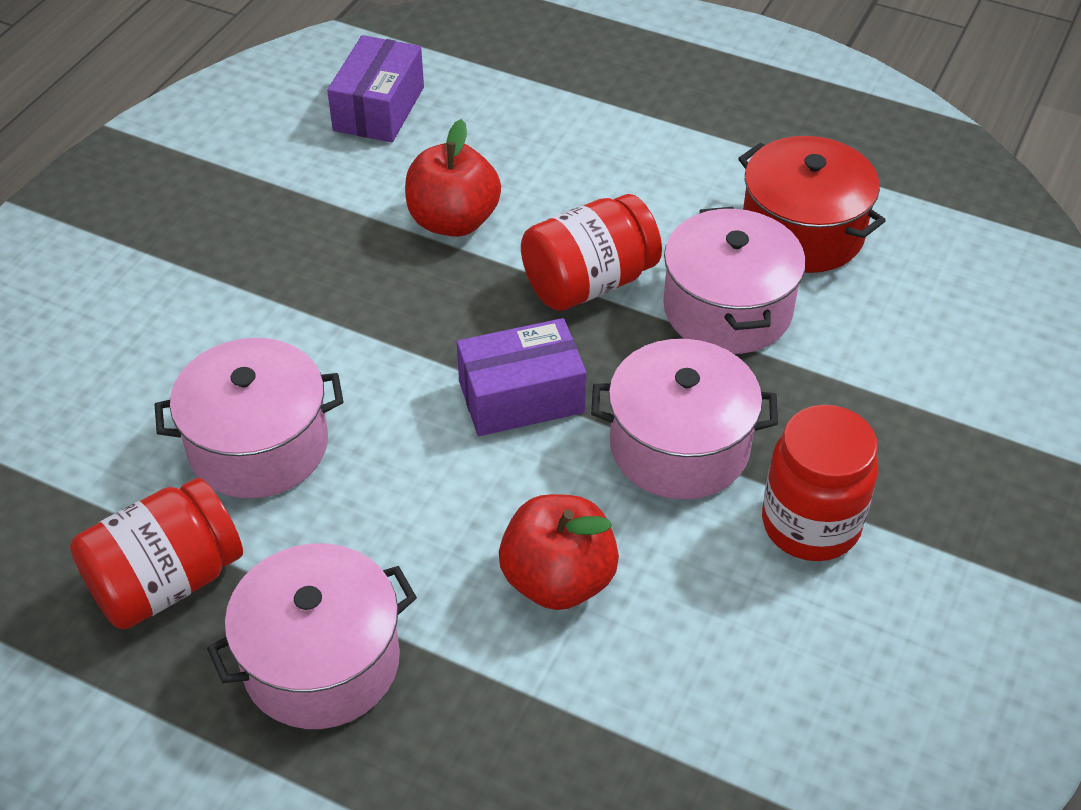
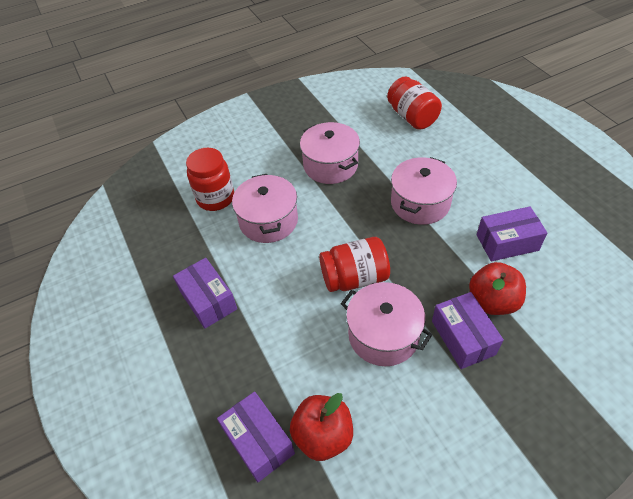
purple box: [327,35,424,142] [457,318,587,436] = 2 -> [173,258,237,329] [217,391,295,482] [432,292,504,369] [476,207,547,261] = 4
red pot: [738,136,886,273] = 1 -> none = 0

